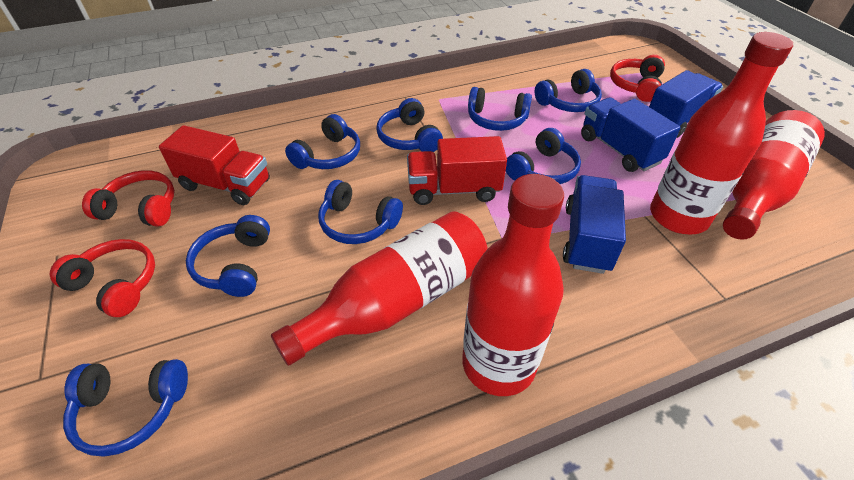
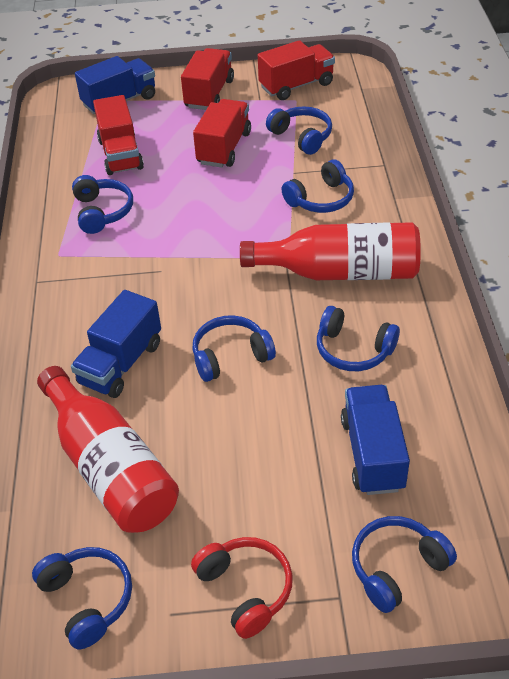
blue headphones: [63,359,188,457] [186,215,270,297] [285,114,360,169] [318,180,403,244] [376,98,443,152] [468,87,532,131] [506,128,581,184] [535,69,602,112] = 8 -> [32,547,132,649] [72,175,133,234] [192,315,276,382] [266,107,332,155] [281,159,354,213] [317,306,400,371] [352,516,457,613] = 7
red bottle: [271,211,488,366] [462,174,564,396] [650,32,793,235] [723,110,825,240] = 4 -> [37,366,179,533] [240,222,421,280] = 2
red headphones: [49,239,155,317] [82,170,175,227] [610,55,665,102] = 3 -> [191,537,293,639] = 1
red truck: [159,125,270,205] [407,136,507,205] = 2 -> [93,95,144,175] [181,48,234,110] [193,99,251,168] [258,40,335,100] = 4

